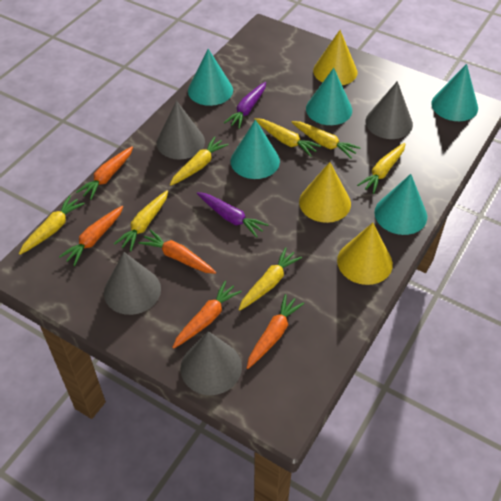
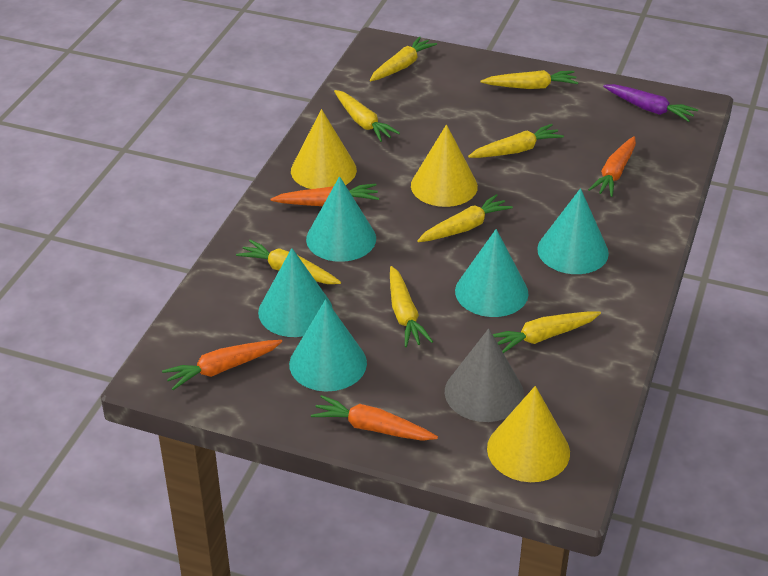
grey cone: [104,252,161,315] [157,101,205,159] [180,331,242,395] [365,81,413,139] = 4 -> [445,329,524,422] = 1
orange carrot: [59,206,123,266] [76,146,133,200] [138,229,216,274] [172,281,242,349] [247,294,304,369] = 5 -> [162,340,282,390] [270,184,379,206] [311,395,438,441] [588,136,636,197] = 4
purple carrot: [197,192,269,238] [224,82,266,129] = 2 -> [603,84,698,122] = 1
yellow carrot: [19,195,85,255] [114,190,168,251] [170,136,229,186] [238,247,302,311] [254,118,321,157] [292,121,361,159] [357,143,405,194] = 7 -> [236,240,341,284] [334,90,400,142] [370,36,437,81] [390,266,433,347] [417,194,513,242] [468,124,564,158] [481,70,578,89] [492,311,601,353] = 8

